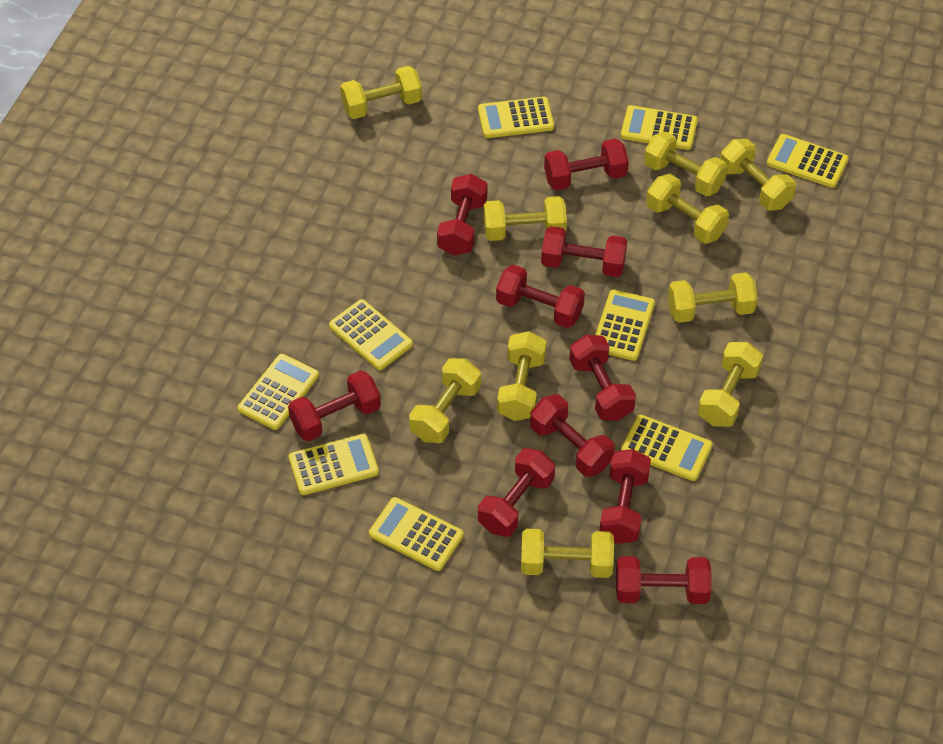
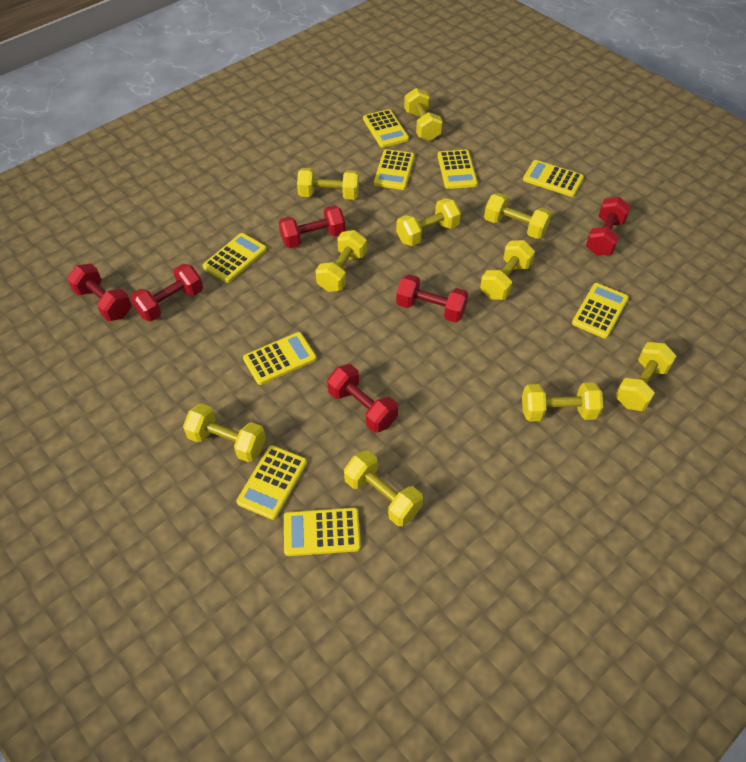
red dumbbell: [288,370,381,441] [437,174,487,256] [478,448,555,537] [496,265,585,328] [530,394,615,477] [541,226,627,277] [544,139,629,190] [569,335,636,421] [599,449,651,544] [616,556,712,604] = 10 -> [67,264,132,321] [130,264,203,321] [279,205,346,248] [327,364,398,433] [396,274,468,322] [586,197,631,256] = 6

